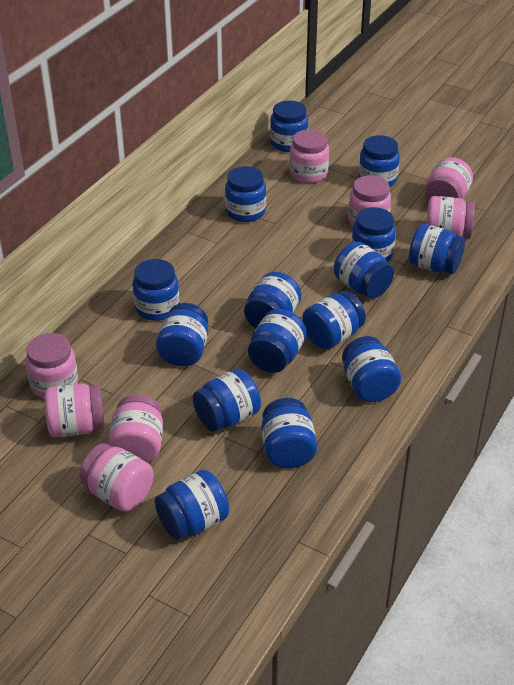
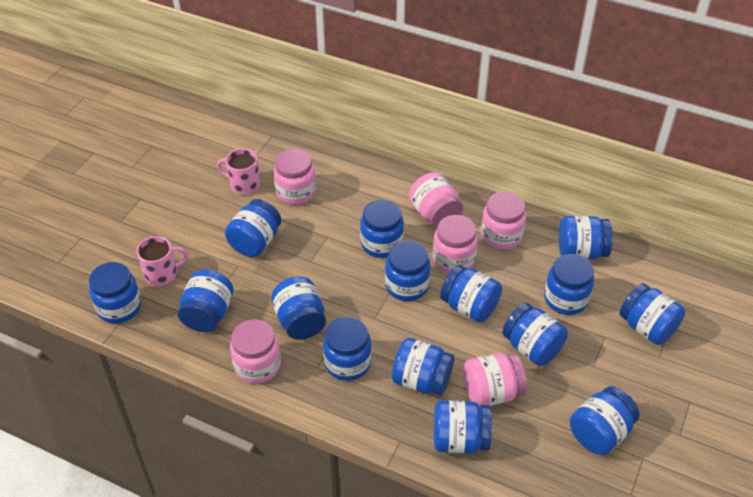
pink jar: [25,333,78,399] [45,383,104,437] [79,443,153,512] [108,394,163,463] [289,129,329,183] [348,175,391,226] [425,157,473,202] [426,196,475,239] = 8 -> [230,319,281,384] [273,149,316,205] [409,172,463,228] [433,215,478,273] [463,353,527,407] [481,191,526,250] = 6
pink mug: none = 0 -> [136,236,188,286] [217,148,260,195] = 2

